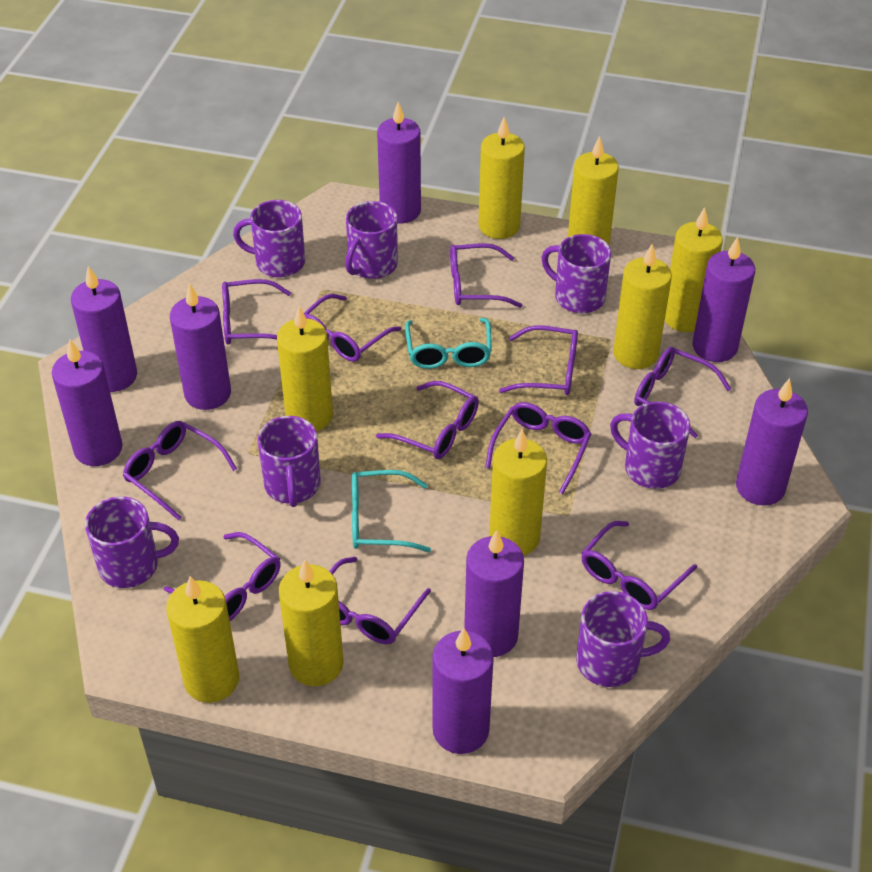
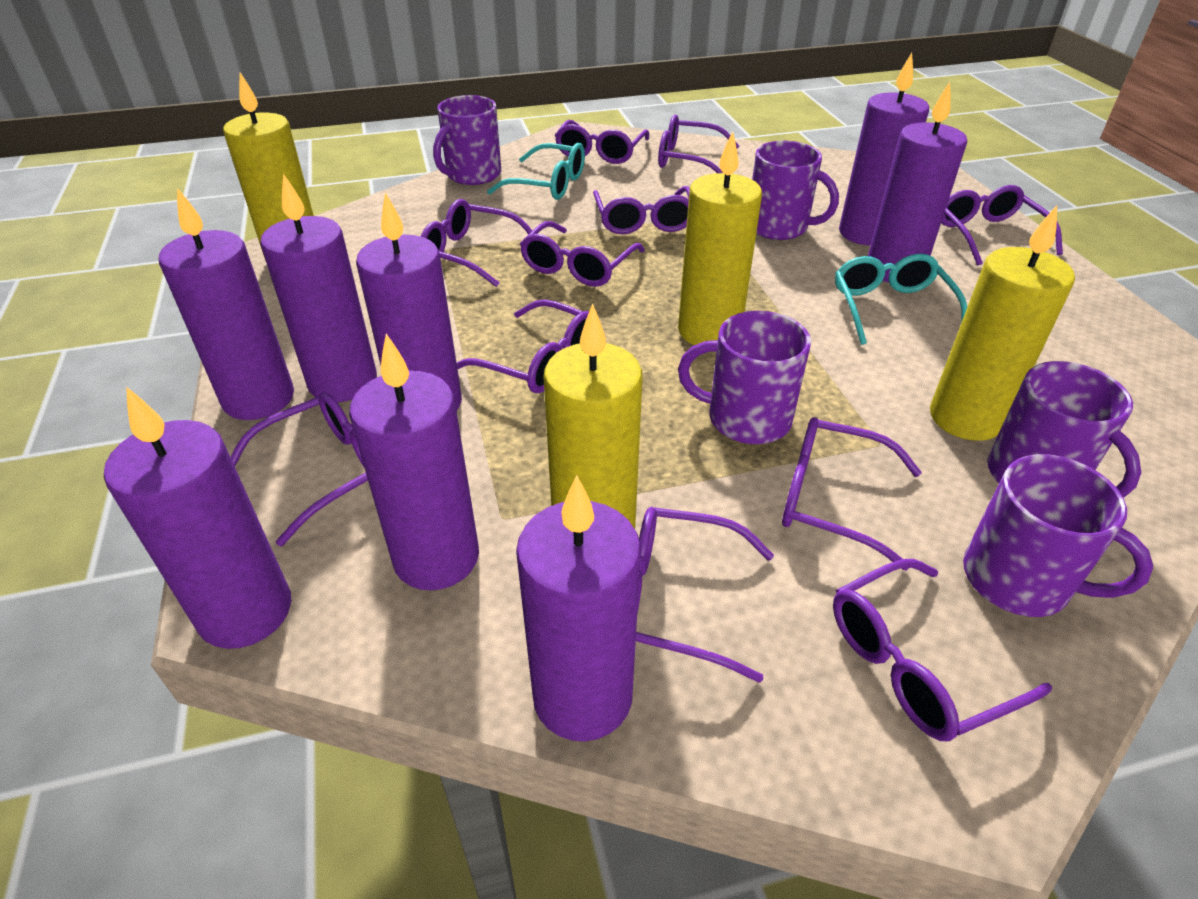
purple mug: [85,496,179,588] [233,200,305,277] [257,416,321,507] [345,201,398,279] [541,234,611,313] [576,591,670,687] [610,402,691,489] = 7 -> [433,95,501,185] [678,311,811,444] [752,141,839,240] [963,454,1153,617] [987,361,1141,498] = 5
yellow candle: [166,576,239,703] [277,306,333,431] [279,560,344,686] [478,117,525,239] [489,429,547,555] [568,136,619,245] [613,244,672,369] [665,207,723,332] = 8 -> [223,72,314,261] [543,304,643,529] [678,131,762,345] [930,205,1075,441] = 4

